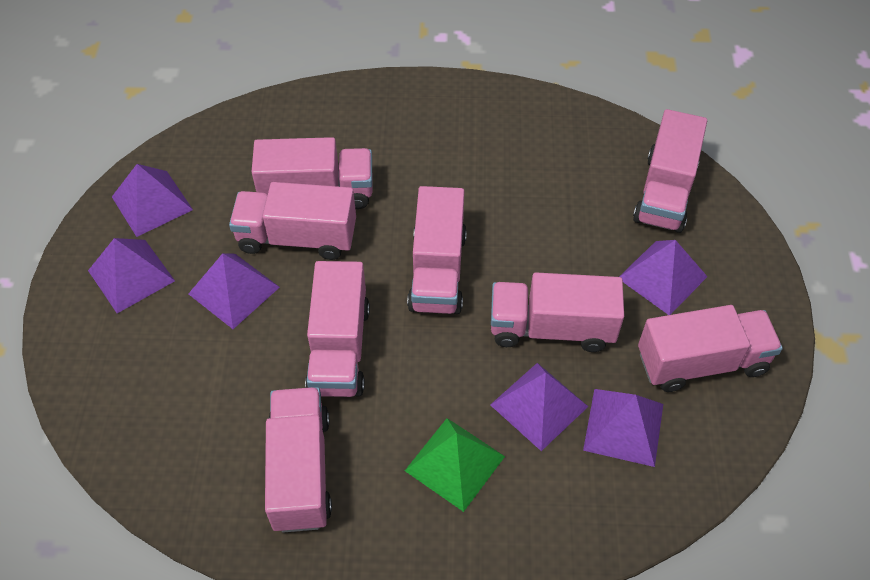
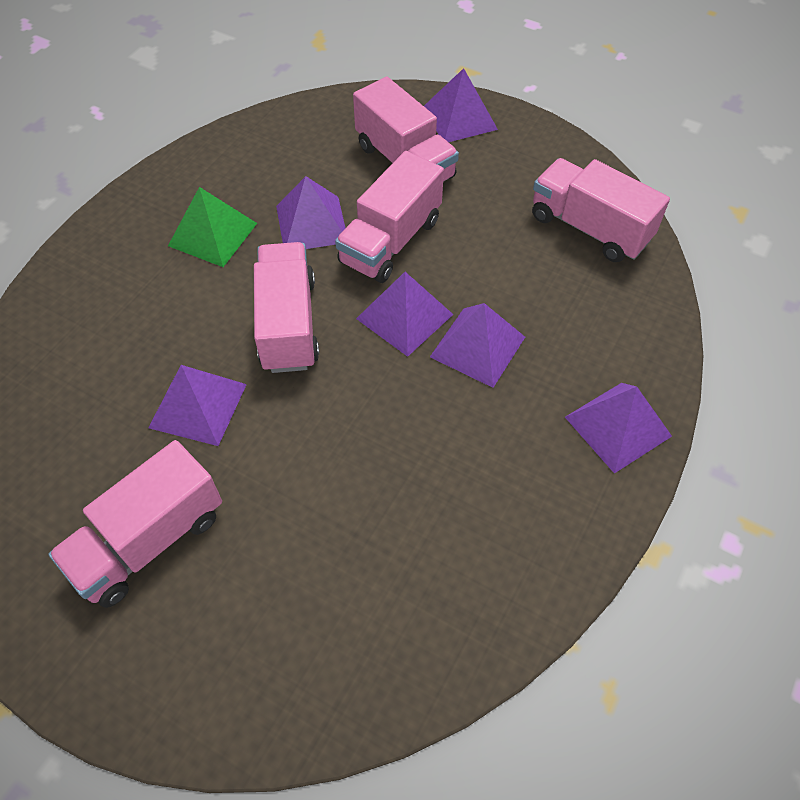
pink truck: [229,182,356,260] [252,137,372,209] [265,387,332,532] [305,261,370,397] [407,186,467,314] [491,272,624,352] [633,109,707,233] [638,305,783,392] = 8 -> [48,440,222,608] [254,242,319,373] [335,151,444,283] [353,77,459,182] [532,158,670,262] = 5

